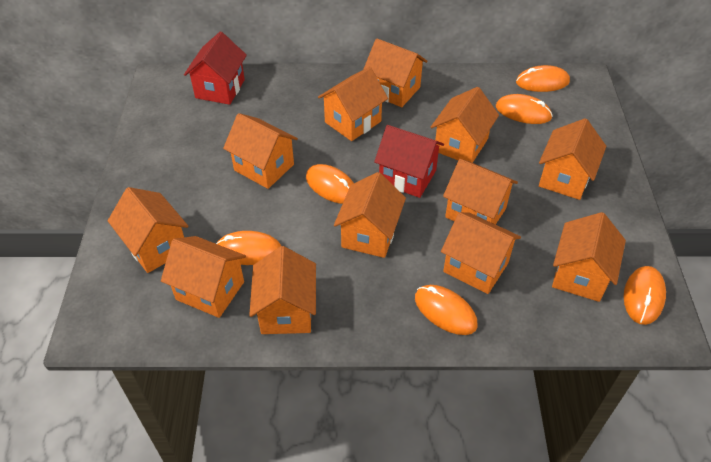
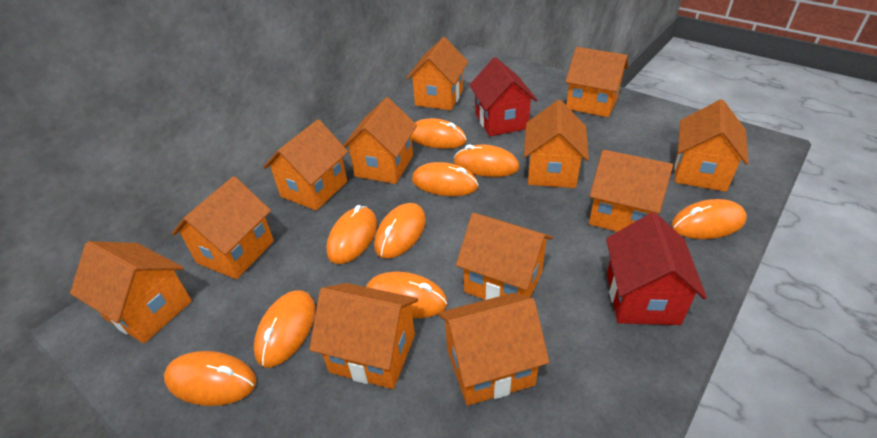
orange mouse: [216,231,281,265] [306,164,354,204] [415,285,478,335] [496,94,553,124] [516,65,570,92] [624,266,666,325] = 6 -> [164,351,256,406] [254,290,315,367] [326,205,377,264] [366,272,447,318] [374,203,426,259] [411,118,467,149] [412,162,478,196] [454,145,519,177] [672,199,746,239] = 9

